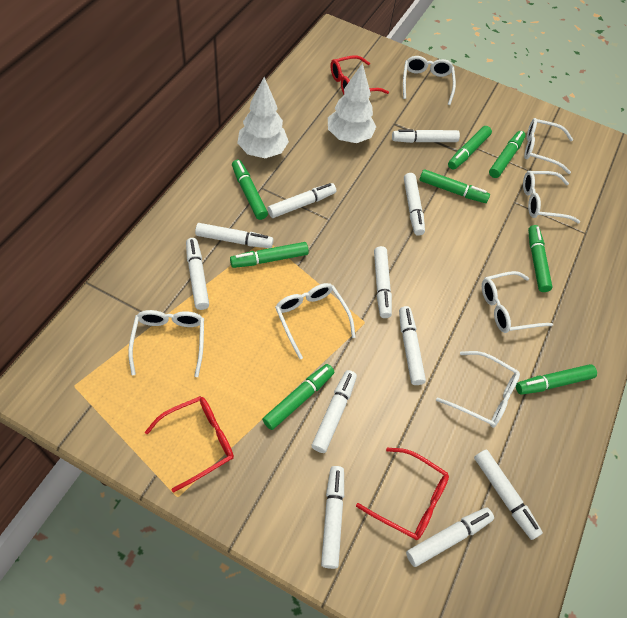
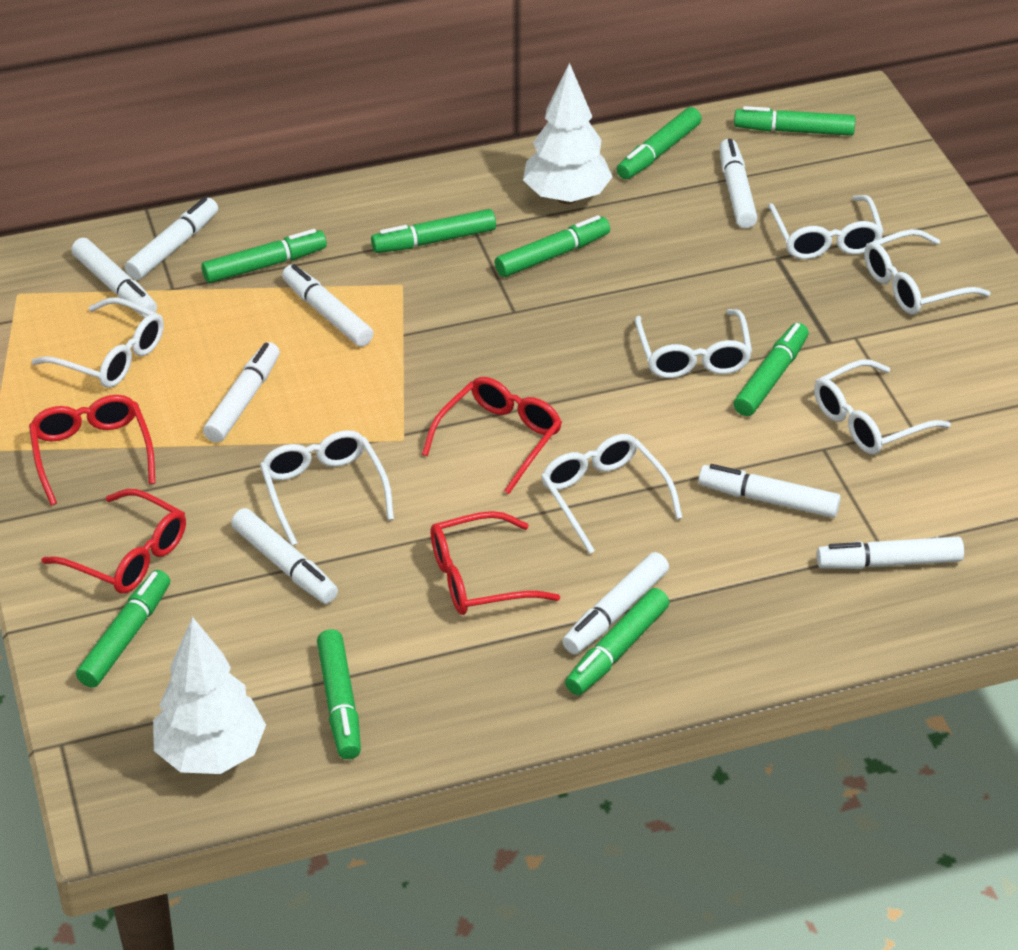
green marker: [230,242,309,268] [232,160,268,220] [262,364,334,430] [419,169,490,203] [448,126,492,170] [489,131,526,178] [516,364,597,395] [528,225,552,292] = 8 -> [76,570,170,688] [201,229,327,283] [317,630,361,759] [371,209,496,253] [495,215,610,277] [565,588,669,695] [617,107,702,180] [734,106,855,136] [734,323,809,416] = 9
red glasses: [145,396,234,492] [330,55,389,95] [356,448,449,540] = 3 -> [29,395,155,506] [41,489,186,594] [422,377,562,494] [431,511,560,615] = 4
white marker: [186,238,209,310] [195,223,273,248] [268,183,336,218] [312,370,357,453] [321,466,344,569] [374,246,392,318] [392,129,460,143] [399,306,426,385] [404,173,425,236] [406,508,494,567] [474,449,543,540] = 11 -> [71,238,157,317] [125,197,218,280] [203,342,280,443] [231,508,338,604] [282,264,374,347] [562,552,669,654] [698,464,841,518] [719,139,758,228] [817,537,964,569] = 9

